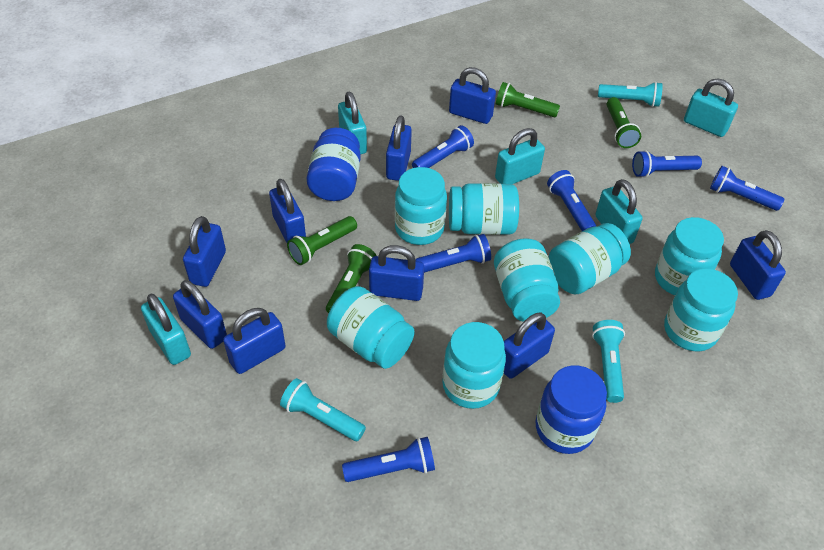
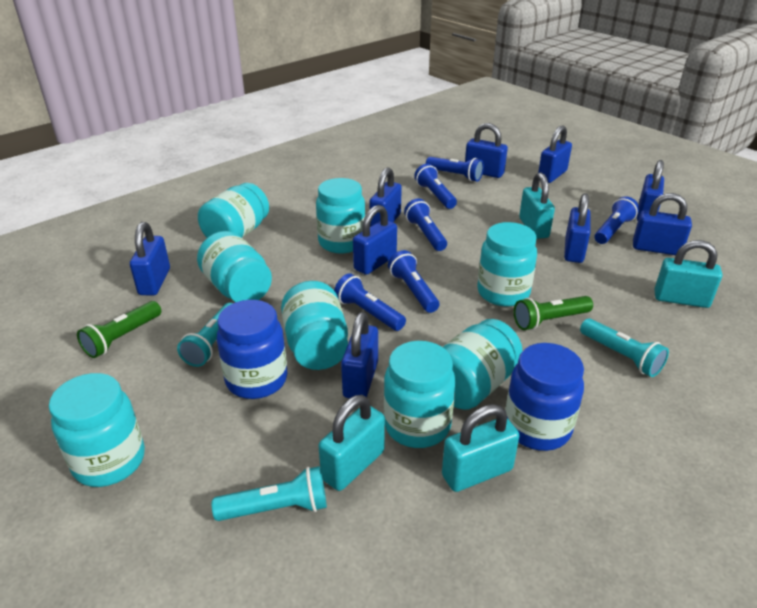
green flashlight: [287,216,357,265] [326,244,377,313] [496,82,560,118] [606,97,641,148] = 4 -> [77,301,161,358] [514,296,593,330] = 2
turquoise padlock: [141,294,191,365] [338,92,367,154] [495,128,545,184] [595,179,642,244] [684,78,738,137] = 5 -> [318,395,385,491] [442,404,520,492] [519,173,555,239] [654,240,722,308] = 4

